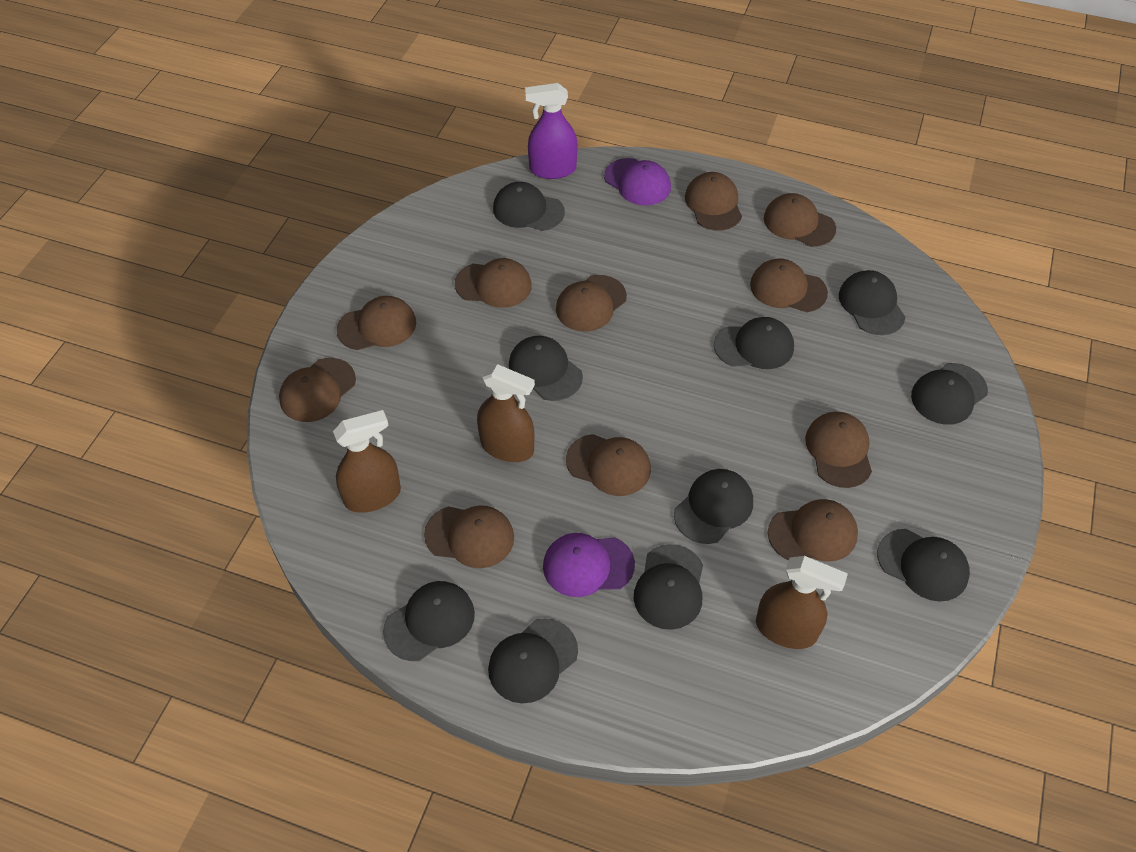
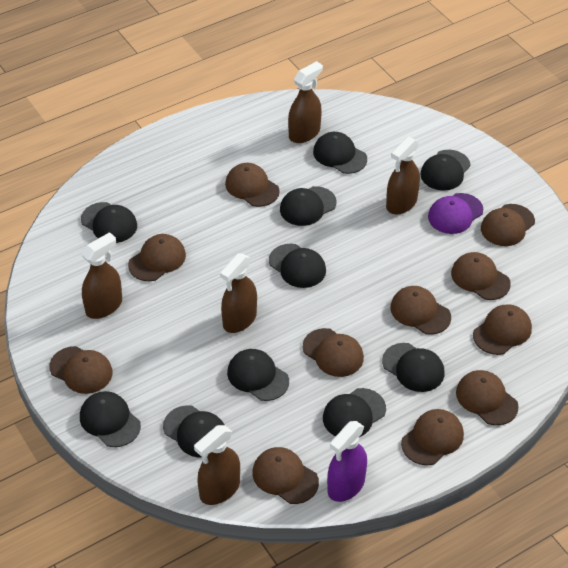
brown spray bottle: [333,410,401,513] [477,364,535,462] [756,556,848,649] = 3 -> [82,232,122,319] [194,425,240,505] [220,253,257,333] [288,61,323,143] [386,137,420,215] = 5
purple cap: [543,533,635,597] [604,158,671,206] = 2 -> [428,193,483,234] = 1

